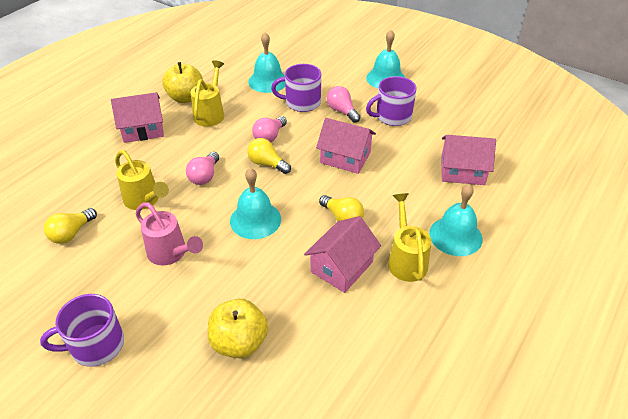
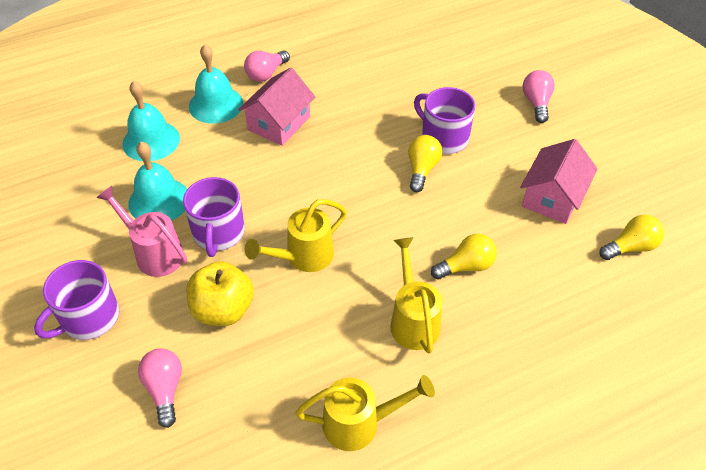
pink house: [111,92,164,143] [304,216,381,293] [316,118,376,174] [441,135,496,185] = 4 -> [238,68,315,146] [520,139,597,224] = 2
turquoise bell: [230,168,281,239] [248,32,285,93] [366,30,405,89] [429,184,483,256] = 4 -> [122,81,180,161] [128,142,187,221] [189,44,243,123] = 3
yellow apple: [162,62,203,103] [208,299,268,358] = 2 -> [186,261,254,326] = 1

